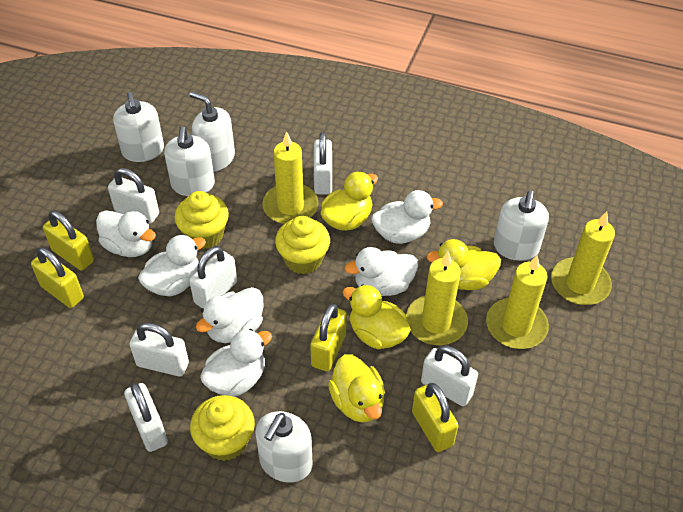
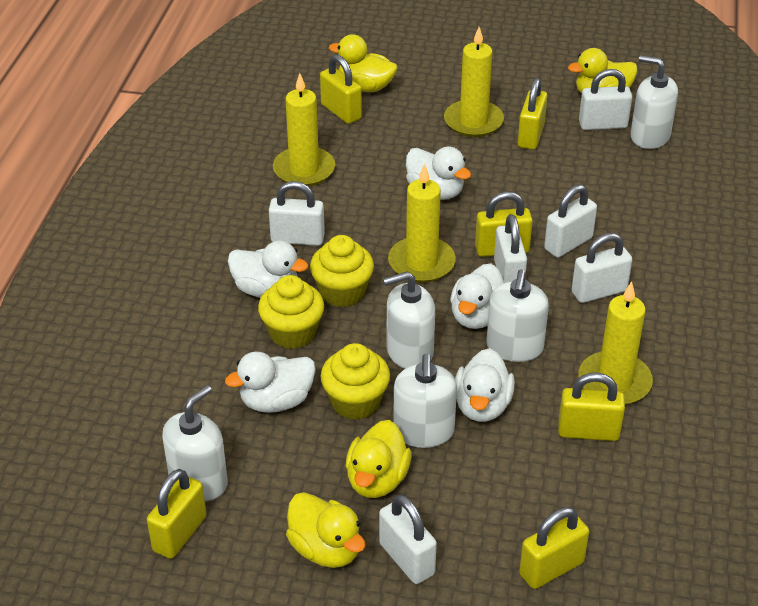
white duck: [96,210,156,257] [138,235,206,296] [196,287,264,343] [200,329,272,397] [344,247,418,296] [372,190,443,244] = 6 -> [225,352,316,413] [228,240,308,298] [406,147,471,200] [450,264,504,329] [455,348,515,422] = 5
yellow padlock: [31,247,84,308] [43,211,94,271] [310,304,347,371] [412,383,459,452] = 4 -> [147,469,206,559] [320,55,362,124] [475,191,533,257] [518,78,548,150] [519,507,589,589] [558,372,625,441] = 6

